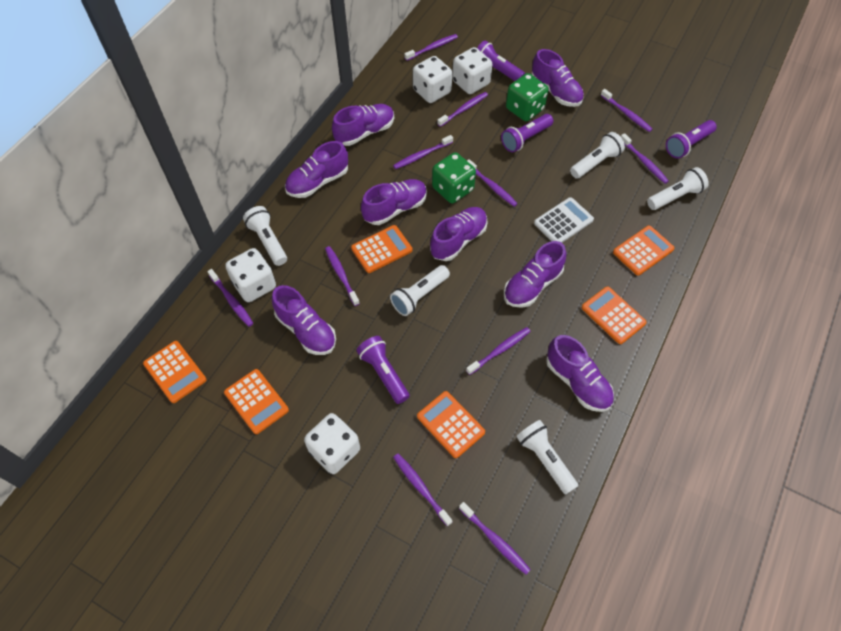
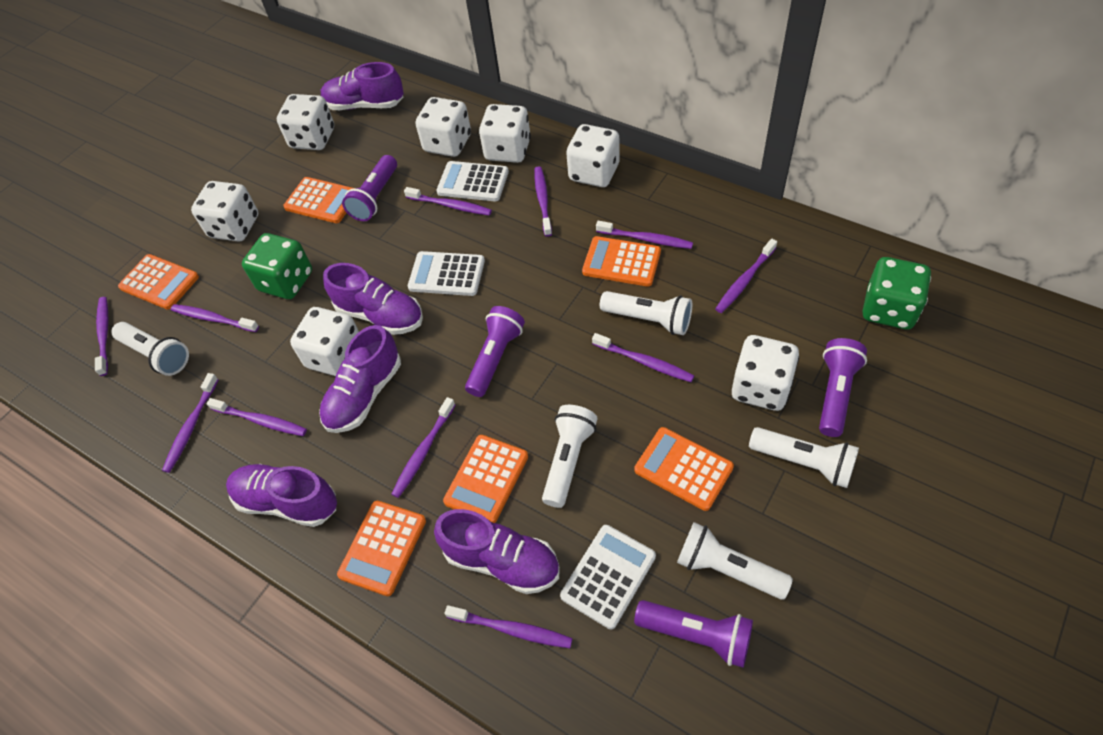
purple shoe: [272,285,336,355] [285,141,348,198] [332,104,394,146] [361,179,427,225] [430,207,488,261] [504,241,566,308] [531,49,584,107] [546,335,614,412] = 8 -> [226,464,337,527] [319,325,401,433] [321,62,404,110] [323,263,423,335] [434,509,560,594] = 5
white calculator: [534,197,594,243] = 1 -> [408,251,485,296] [436,161,509,201] [560,525,656,629] = 3
white dice: [225,248,276,302] [304,413,360,474] [413,56,452,103] [452,47,492,94] = 4 -> [191,181,258,242] [277,94,334,150] [290,307,359,376] [416,97,471,157] [479,104,531,163] [566,124,620,187] [732,335,799,411] = 7

